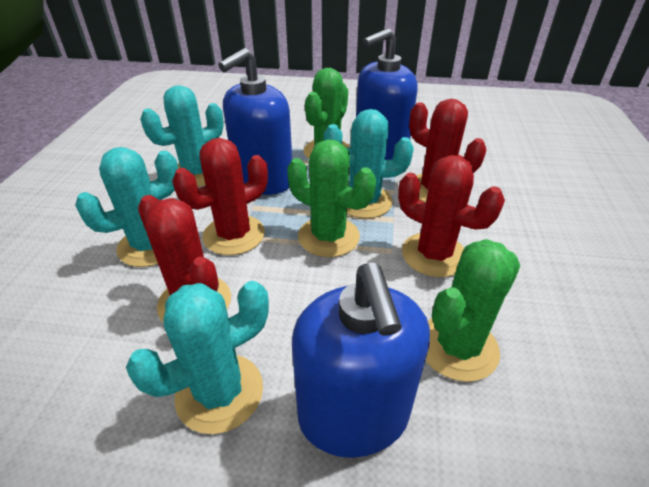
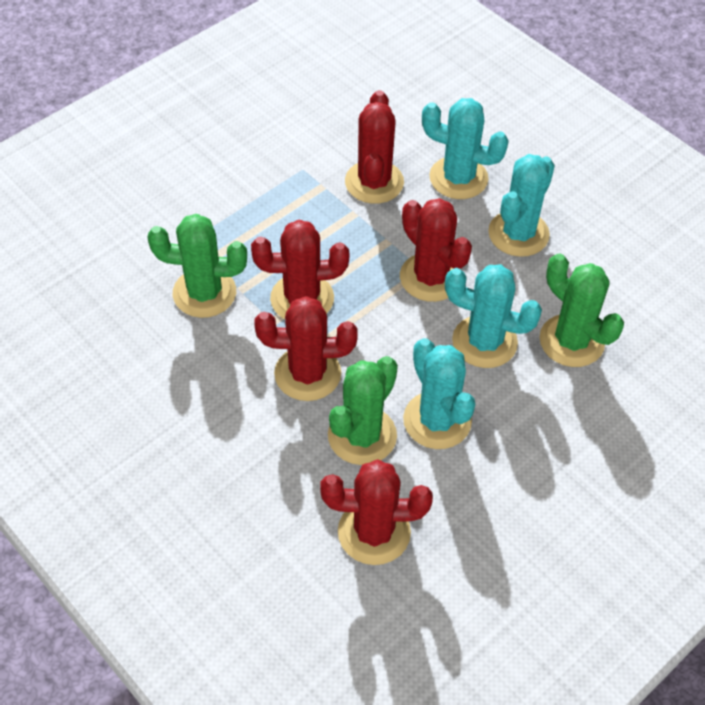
blue soap dispenser: [218,48,292,195] [292,263,430,458] [356,28,418,160] = 3 -> none = 0
red cactus: [138,195,231,323] [172,138,268,255] [398,155,505,277] [409,99,486,203] = 4 -> [251,220,349,319] [254,296,358,401] [320,459,433,565] [345,90,404,204] [400,198,472,302] = 5

